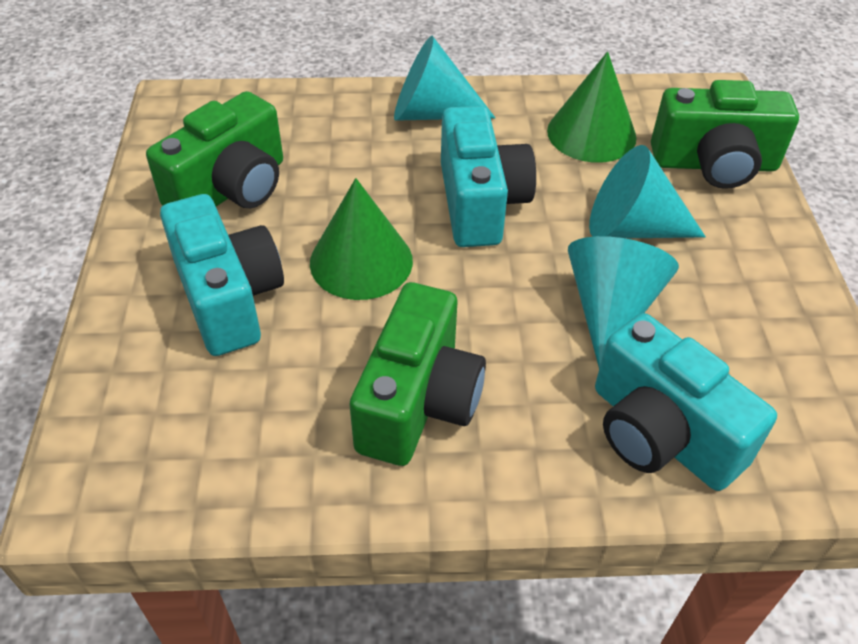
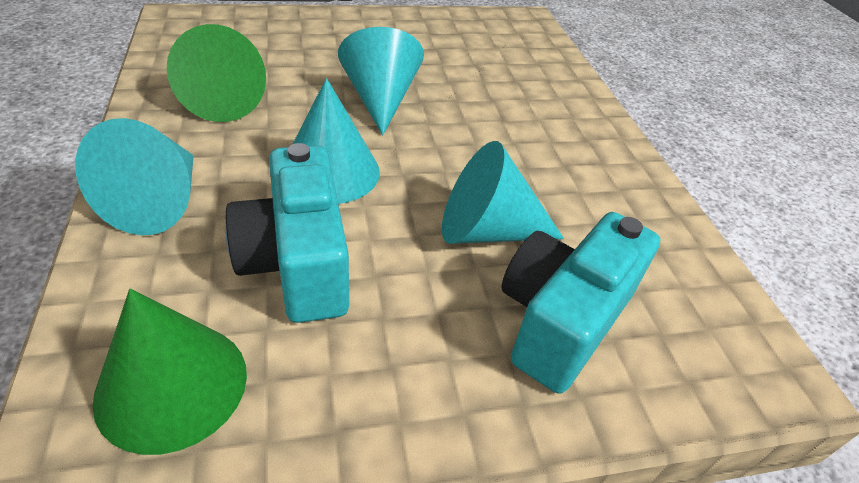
green camera: [146,91,283,208] [350,282,486,466] [651,80,799,189] = 3 -> none = 0
turquoise camera: [160,194,284,356] [441,106,536,247] [595,313,777,491] = 3 -> [225,143,349,323] [501,212,660,394] = 2
turquoise cone: [394,36,495,121] [568,236,679,368] [589,145,706,238] = 3 -> [75,118,194,235] [293,78,380,204] [338,27,424,135] [442,141,564,244] = 4

